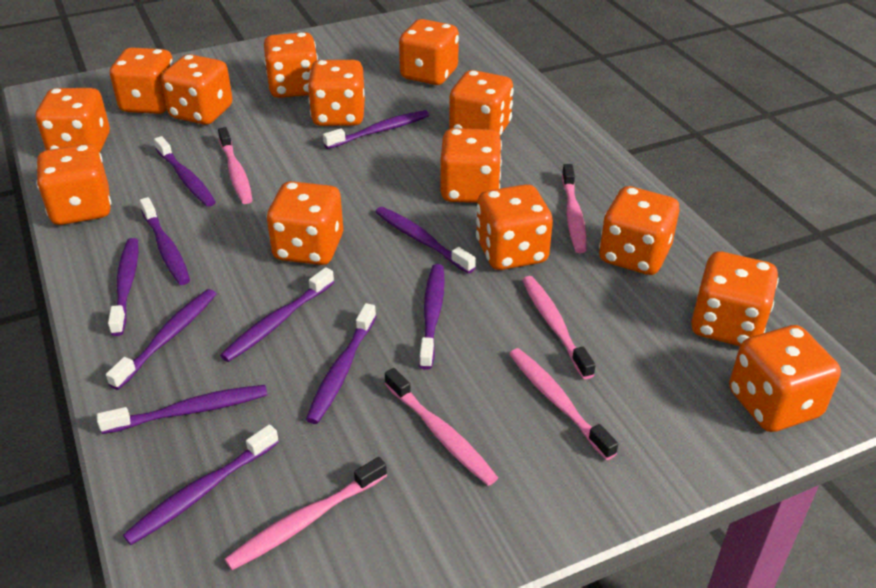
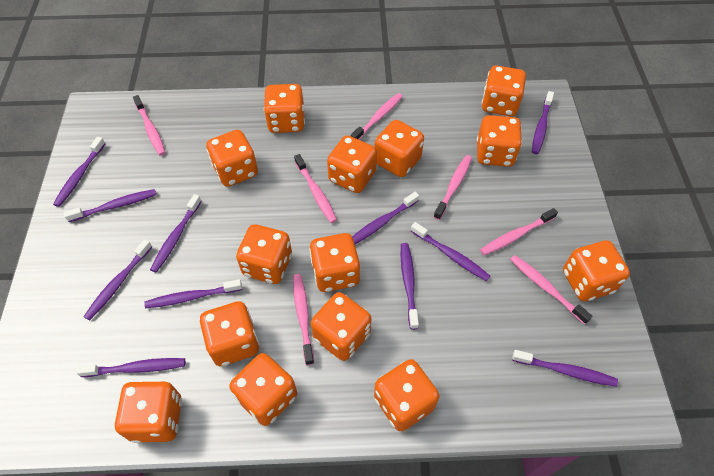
pink toothbrush: [218,127,252,204] [225,457,387,570] [385,368,498,486] [509,348,618,460] [522,276,596,379] [562,164,586,253] = 6 -> [133,95,165,155] [293,274,314,365] [294,154,337,223] [351,93,403,140] [434,155,472,220] [480,208,558,255] [510,255,592,324] = 7

